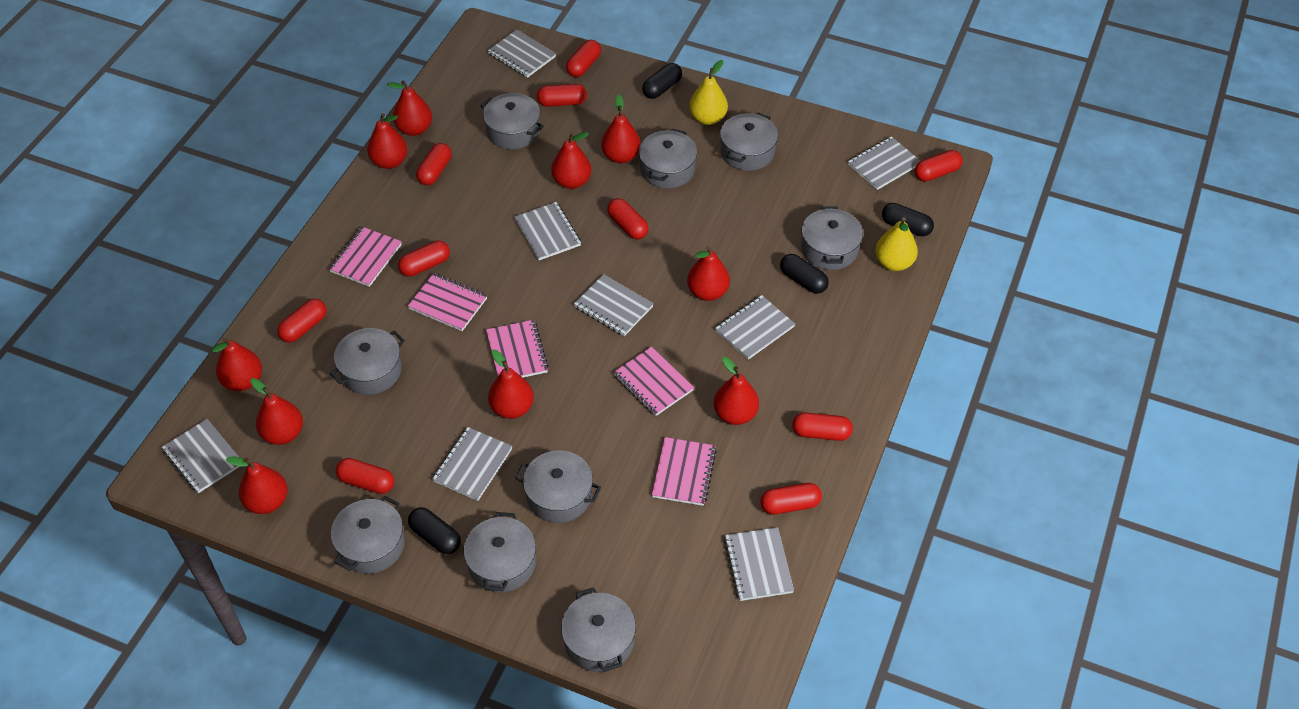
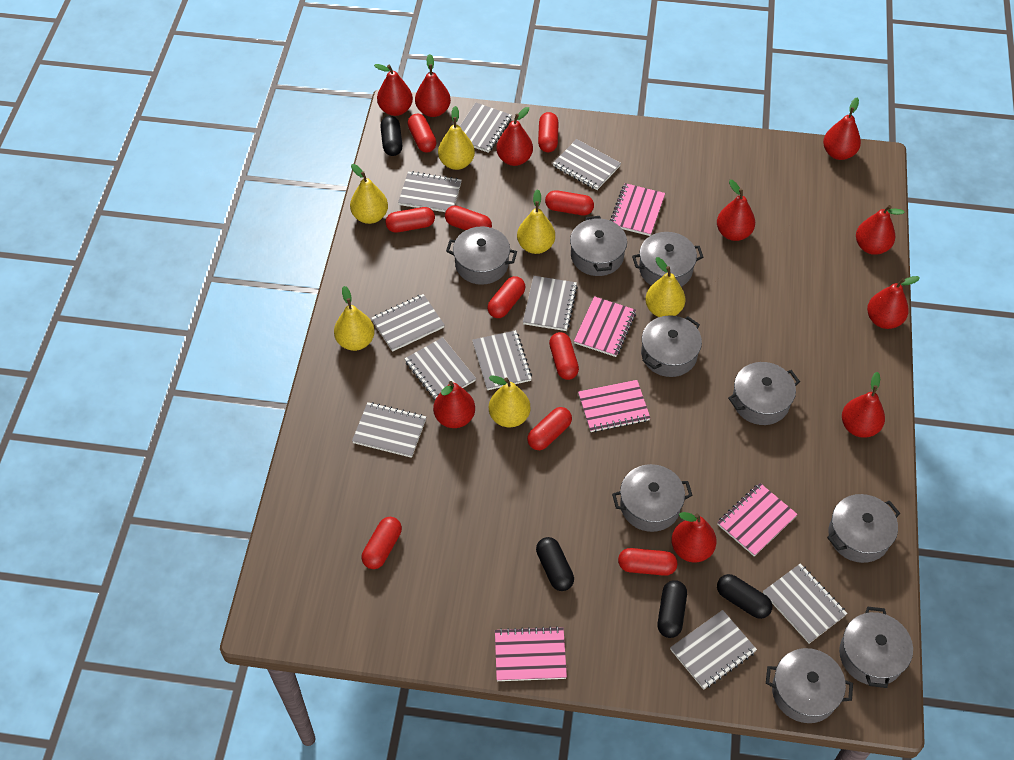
grey notebook: [162,419,240,493] [432,427,512,501] [488,29,556,78] [514,202,581,260] [574,274,654,336] [715,295,795,360] [724,527,794,601] [848,136,920,190] = 8 -> [352,402,426,458] [371,294,444,352] [398,171,462,212] [405,337,476,400] [460,103,512,153] [472,330,532,390] [523,276,578,331] [553,139,621,190] [670,610,757,690] [763,563,848,643] = 10
yellow pear: [689,60,728,125] [875,217,918,271] = 2 -> [334,286,375,351] [350,164,388,224] [438,106,475,170] [489,376,530,427] [517,189,555,254] [645,257,685,317] = 6

